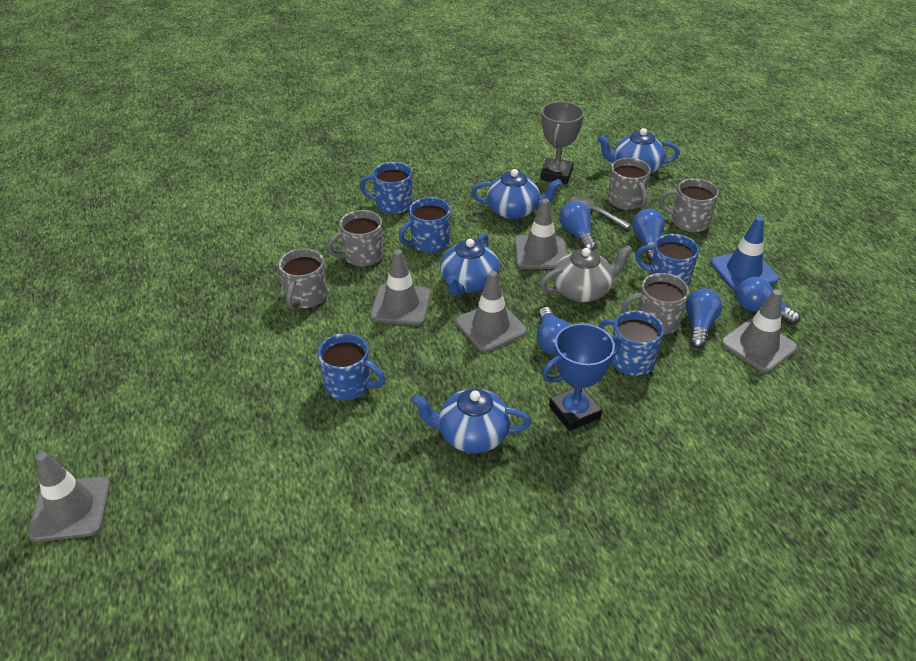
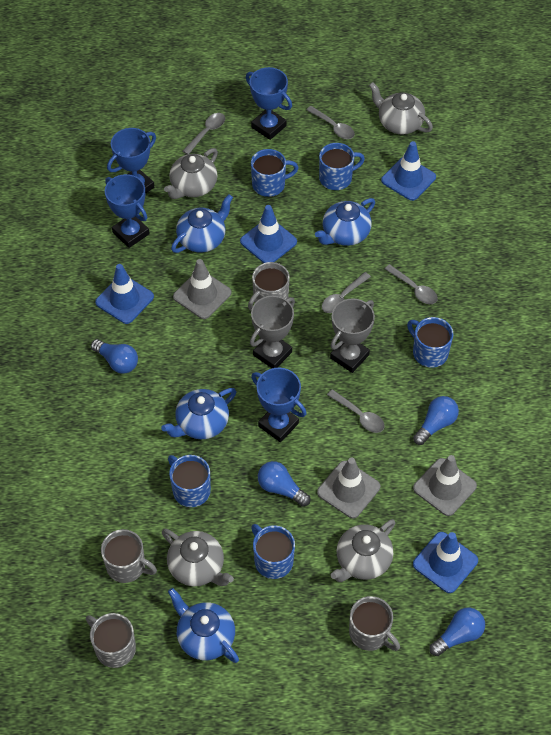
blue light bulb: [537,307,570,355] [559,201,596,251] [632,208,665,261] [686,288,723,348] [736,277,800,325] = 5 -> [91,339,138,374] [258,461,311,507] [413,396,459,445] [429,608,485,656] = 4
blue traffic cone: [710,216,779,291] = 1 -> [95,264,154,324] [240,205,297,263] [381,141,436,201] [413,532,478,593] = 4
blue trophy: [542,324,621,431] = 1 -> [105,174,150,248] [107,128,156,194] [246,67,292,140] [251,368,307,442] = 4
grey mug: [279,248,327,309] [327,210,383,267] [608,158,651,210] [622,273,689,335] [659,178,719,232] = 5 -> [86,613,136,668] [101,529,157,583] [248,262,290,310] [349,596,400,651] = 4
grey spoon: [570,196,631,229] = 1 -> [183,113,225,155] [306,106,355,139] [322,272,371,313] [327,389,385,433] [385,264,438,304] = 5
grey teapot: [540,245,633,302] = 1 -> [162,529,234,586] [164,148,218,199] [330,519,395,582] [369,82,433,135] = 4
grey traffic cone: [28,452,111,542] [370,250,431,325] [456,271,527,352] [515,199,567,269] [721,289,797,373] = 5 -> [173,259,231,319] [317,458,380,519] [413,455,477,516] = 3
grey trophy: [540,101,584,184] = 1 -> [250,296,295,368] [330,298,375,373] = 2

